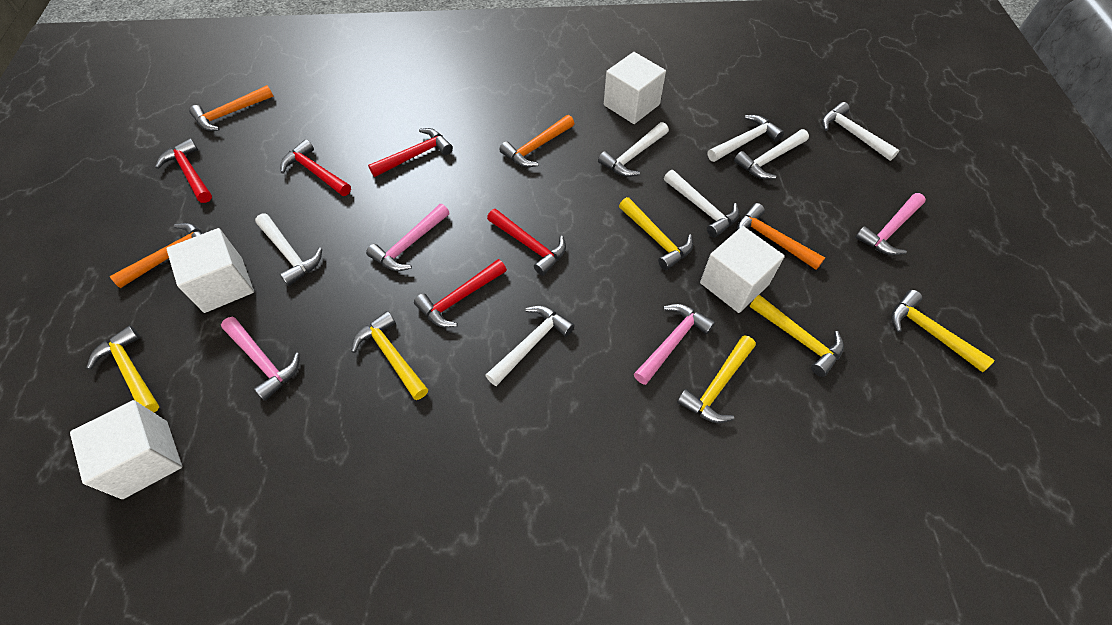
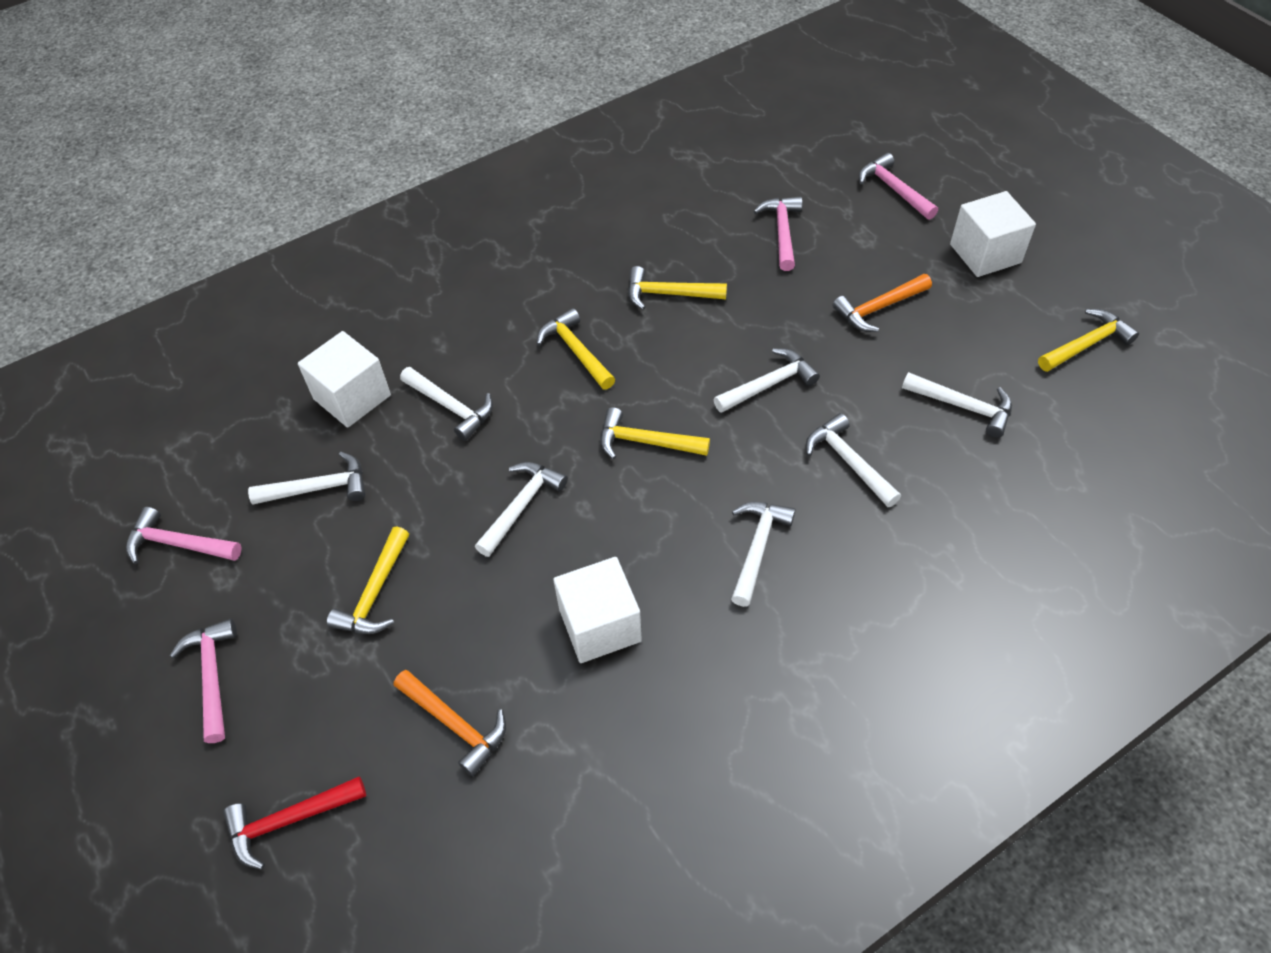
orange hammer: [110,223,203,288] [189,85,274,131] [499,115,574,167] [737,203,825,270] = 4 -> [394,670,506,776] [832,274,932,332] = 2
red hammer: [155,138,212,203] [280,139,351,196] [368,128,453,177] [414,259,507,327] [487,209,566,276] = 5 -> [223,777,366,870] = 1
white cube: [70,400,182,499] [166,228,254,313] [604,52,666,124] [700,226,785,313] = 4 -> [298,331,391,428] [553,557,642,663] [950,191,1036,277] = 3
yellow hammer: [87,326,159,412] [351,311,428,400] [619,197,693,270] [677,335,756,423] [749,295,844,377] [891,290,994,372] = 6 -> [327,526,409,634] [537,308,615,390] [600,407,710,459] [628,266,727,310] [1038,309,1139,372] = 5

